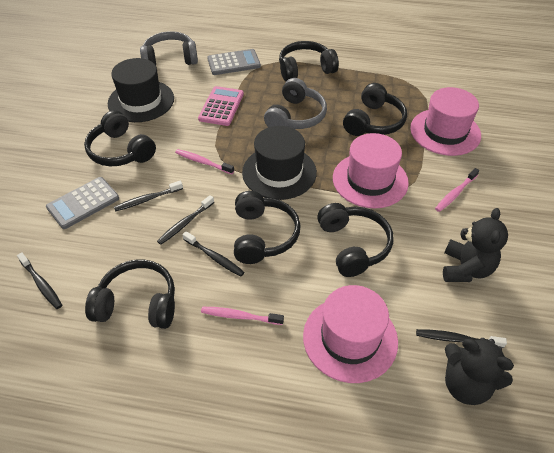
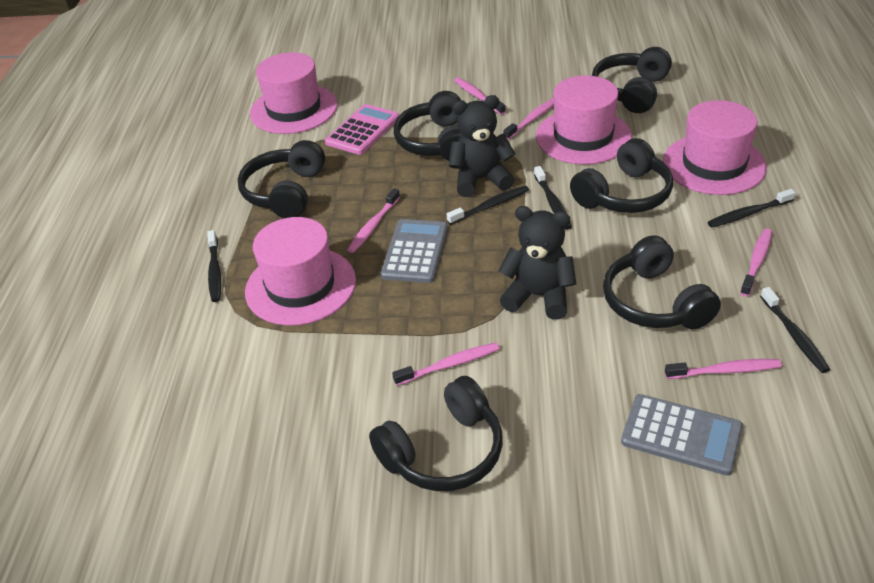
black hat: [108,58,174,122] [242,126,317,200] = 2 -> none = 0
grey headphones: [140,31,198,65] [264,78,327,129] = 2 -> none = 0
pink hat: [303,285,398,383] [333,133,409,208] [410,87,481,156] = 3 -> [245,217,356,326] [250,52,337,134] [536,75,632,164] [663,100,767,195] = 4
pink toothbrush: [175,149,234,174] [201,307,284,325] [435,168,479,212] = 3 -> [347,188,400,253] [392,343,499,386] [454,77,506,115] [503,98,554,140] [665,359,782,379] [740,228,772,296] = 6

